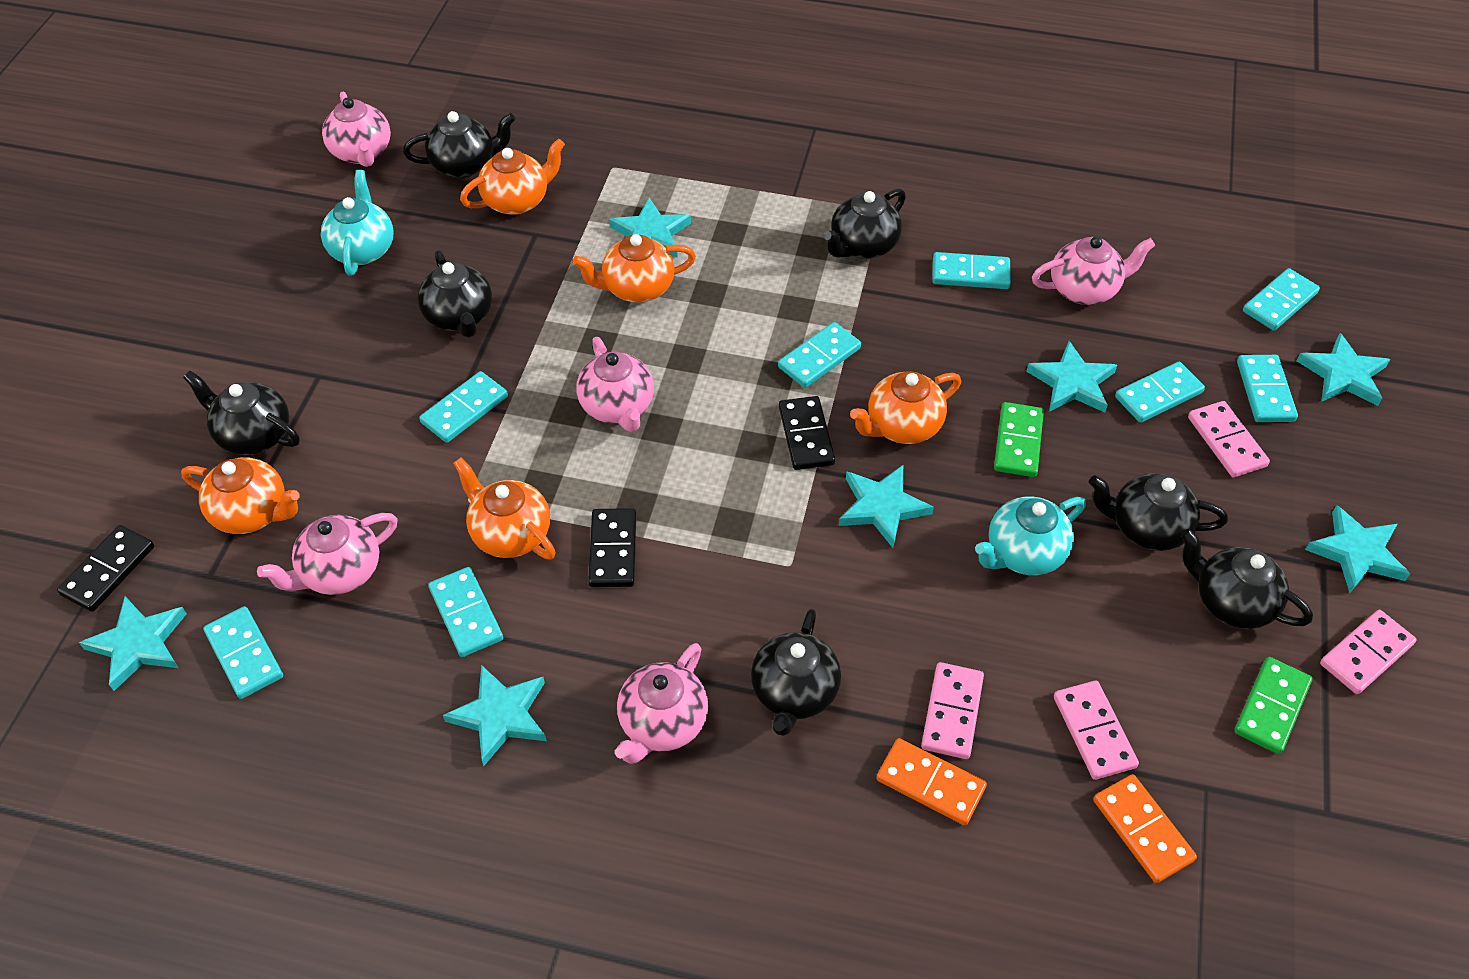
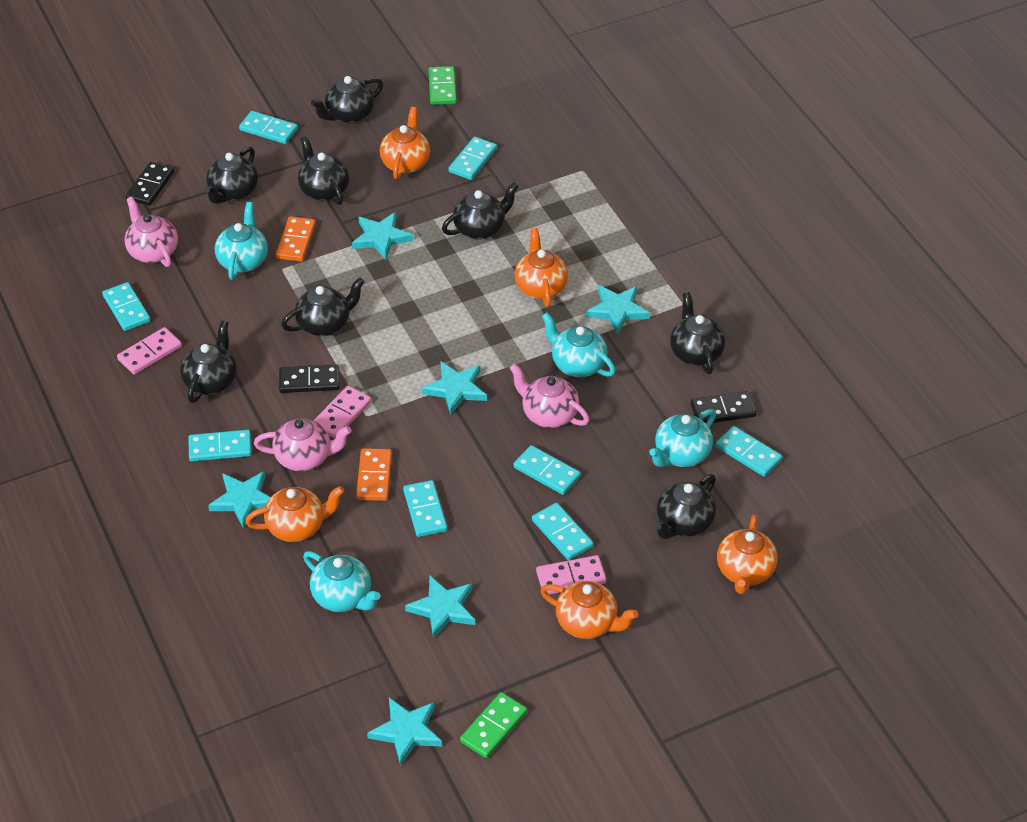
black teapot: [183,371,300,455] [403,111,515,178] [417,250,492,337] [751,609,841,736] [824,189,906,259] [1089,473,1228,551] [1181,529,1313,629] = 7 -> [180,321,237,403] [204,147,258,204] [281,277,365,336] [298,136,349,205] [311,76,383,124] [442,182,519,239] [655,474,716,539] [670,292,726,374] = 8
pink domino: [921,662,984,759] [1054,681,1139,780] [1188,401,1270,477] [1320,610,1417,694] = 4 -> [117,327,182,375] [313,386,371,439] [536,555,606,594] = 3
pink teapot: [257,513,398,595] [322,92,391,167] [576,337,654,432] [615,643,708,764] [1032,237,1155,305] = 5 -> [125,197,178,267] [254,418,352,472] [510,363,589,428] = 3
turquoise star: [79,596,187,691] [443,665,547,766] [609,198,691,258] [839,465,934,548] [1026,341,1117,412] [1297,333,1390,406] [1305,505,1410,593] = 7 -> [208,471,271,529] [352,212,413,260] [367,698,442,766] [405,576,475,639] [422,362,487,415] [586,285,650,335] = 6
turquoise teapot: [321,170,393,276] [975,497,1086,575] = 2 -> [215,202,268,280] [303,551,381,612] [542,312,616,377] [649,409,716,467] = 4

